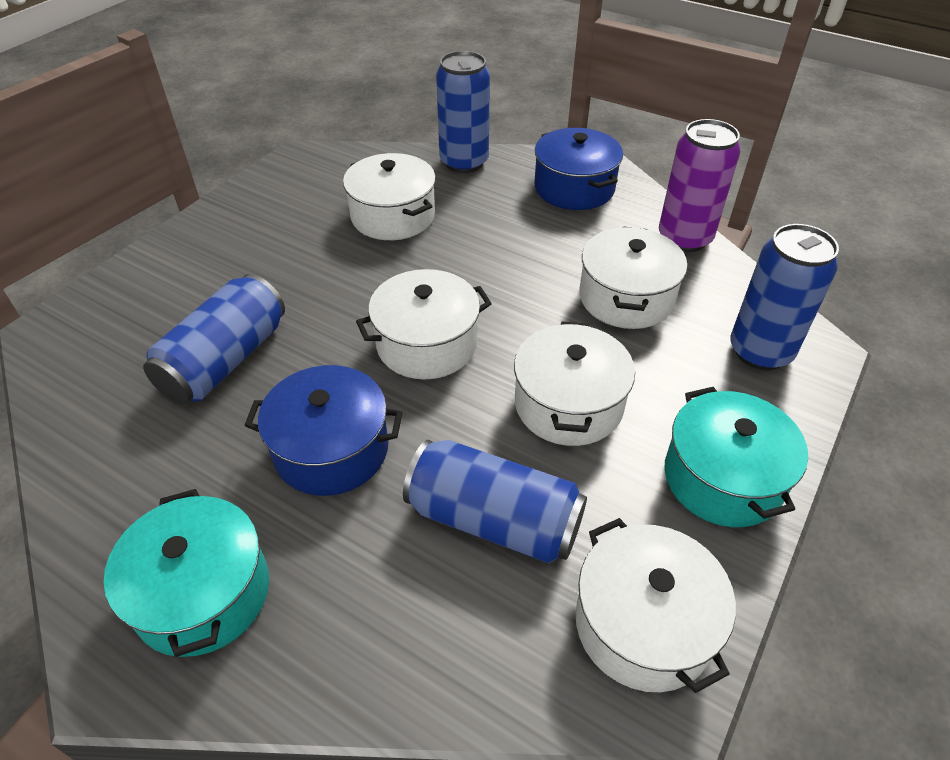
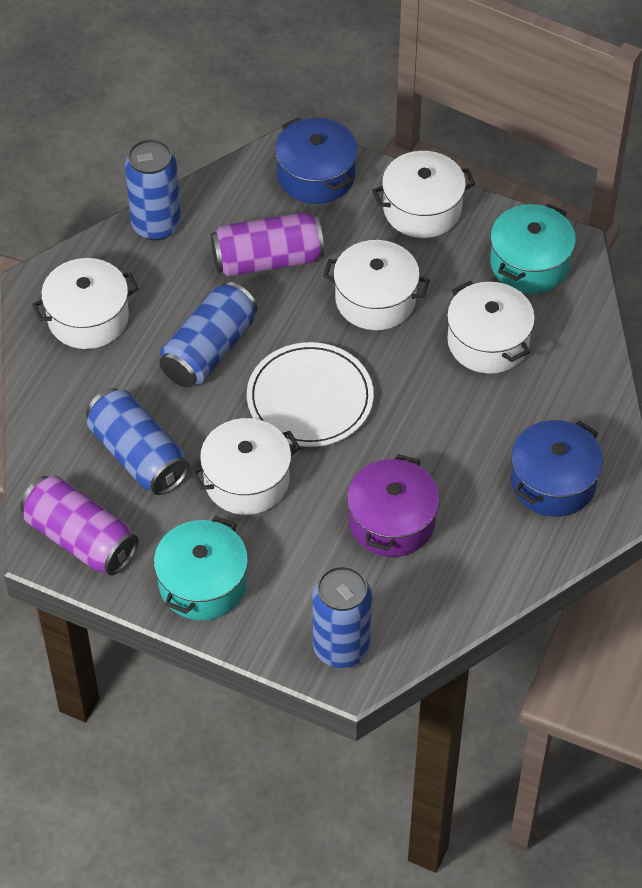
purple can: [659,119,741,252] = 1 -> [20,476,138,575] [211,212,324,277] = 2
purple pot: none = 0 -> [347,454,440,557] = 1
white plate: none = 0 -> [247,342,374,447] = 1

